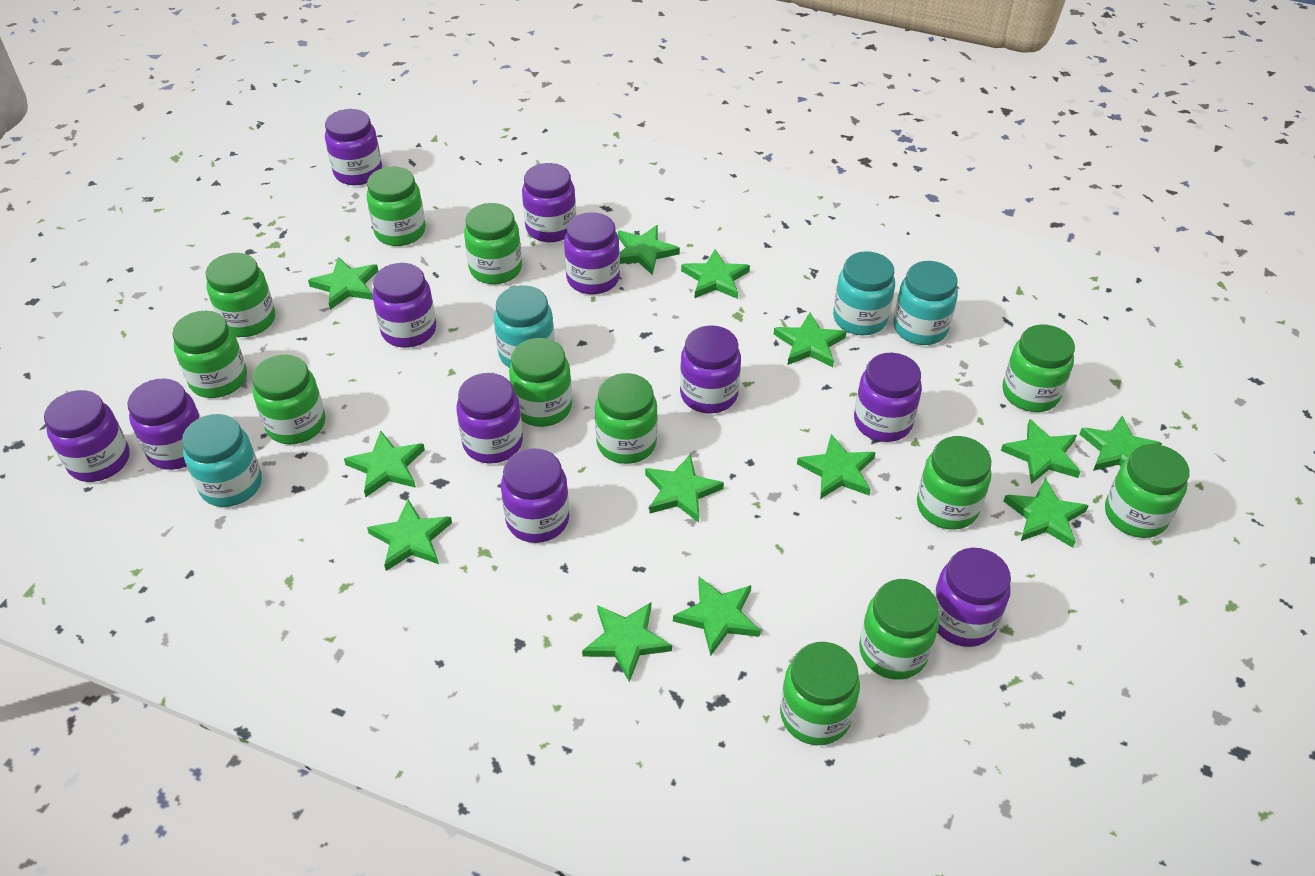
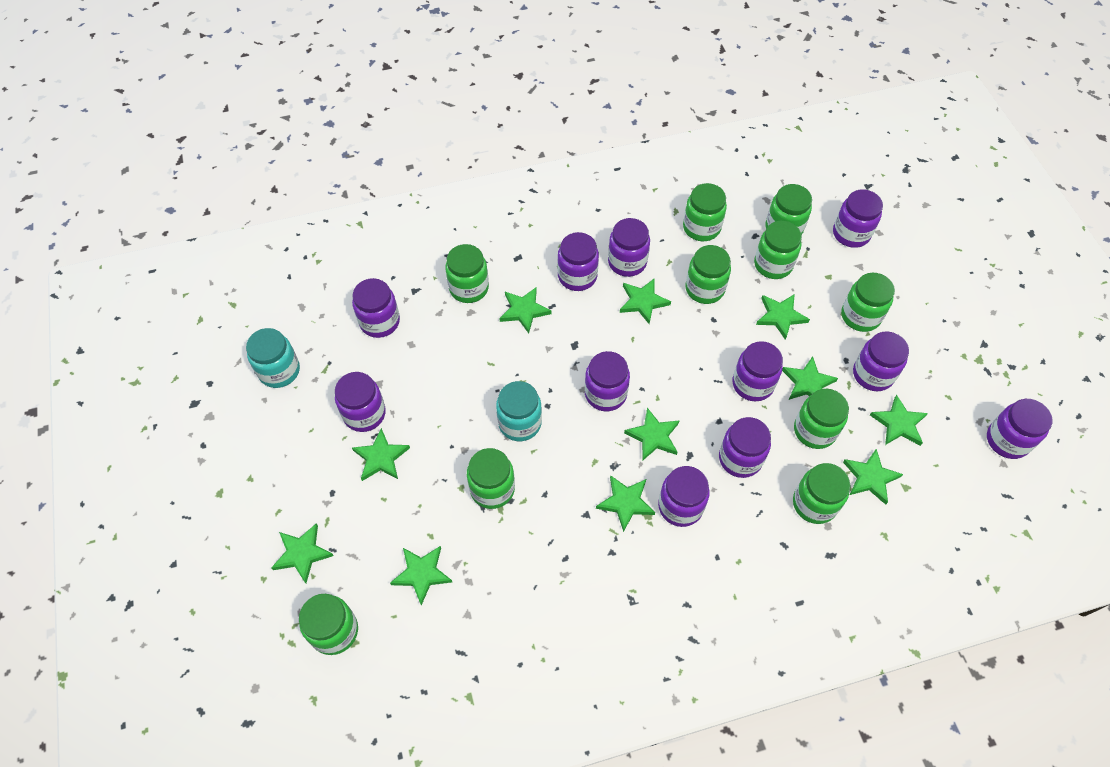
green jar: [172,311,247,398] [206,253,275,337] [252,355,325,444] [366,167,426,246] [464,203,522,284] [509,338,572,427] [595,373,658,464] [780,642,860,745] [859,579,939,680] [917,436,991,530] [1002,325,1075,412] [1105,444,1190,538] = 12 -> [299,594,358,655] [445,244,489,303] [467,448,515,509] [683,183,727,241] [685,245,731,304] [754,221,802,279] [765,184,812,235] [793,463,850,524] [794,389,849,449] [841,273,895,332] = 10
green star: [308,257,378,310] [344,431,425,497] [367,499,452,571] [582,602,672,682] [618,225,680,275] [645,454,724,523] [673,577,760,656] [681,249,750,299] [774,313,847,367] [797,434,876,499] [1001,419,1081,484] [1004,478,1089,548] [1079,416,1162,471] = 13 -> [271,524,334,583] [352,428,410,481] [390,546,452,605] [499,287,552,333] [596,475,655,532] [620,278,671,324] [624,408,680,461] [756,294,810,340] [782,356,838,400] [843,449,903,505] [870,395,928,446] = 11
turquoise jar: [182,414,262,507] [494,286,555,368] [833,251,895,335] [893,261,958,345] = 4 -> [246,328,300,388] [496,381,542,441] = 2

